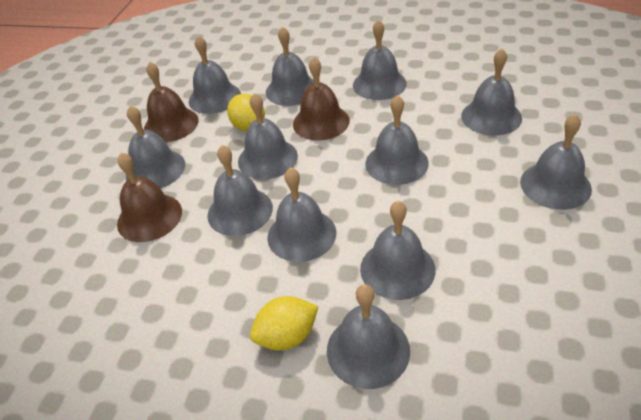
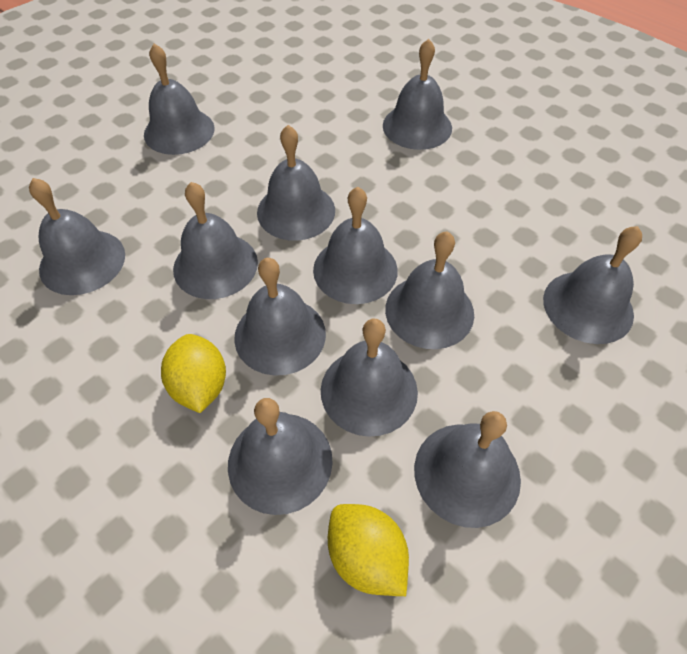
brown bell: [117,153,182,242] [144,62,198,142] [293,57,350,141] = 3 -> none = 0

